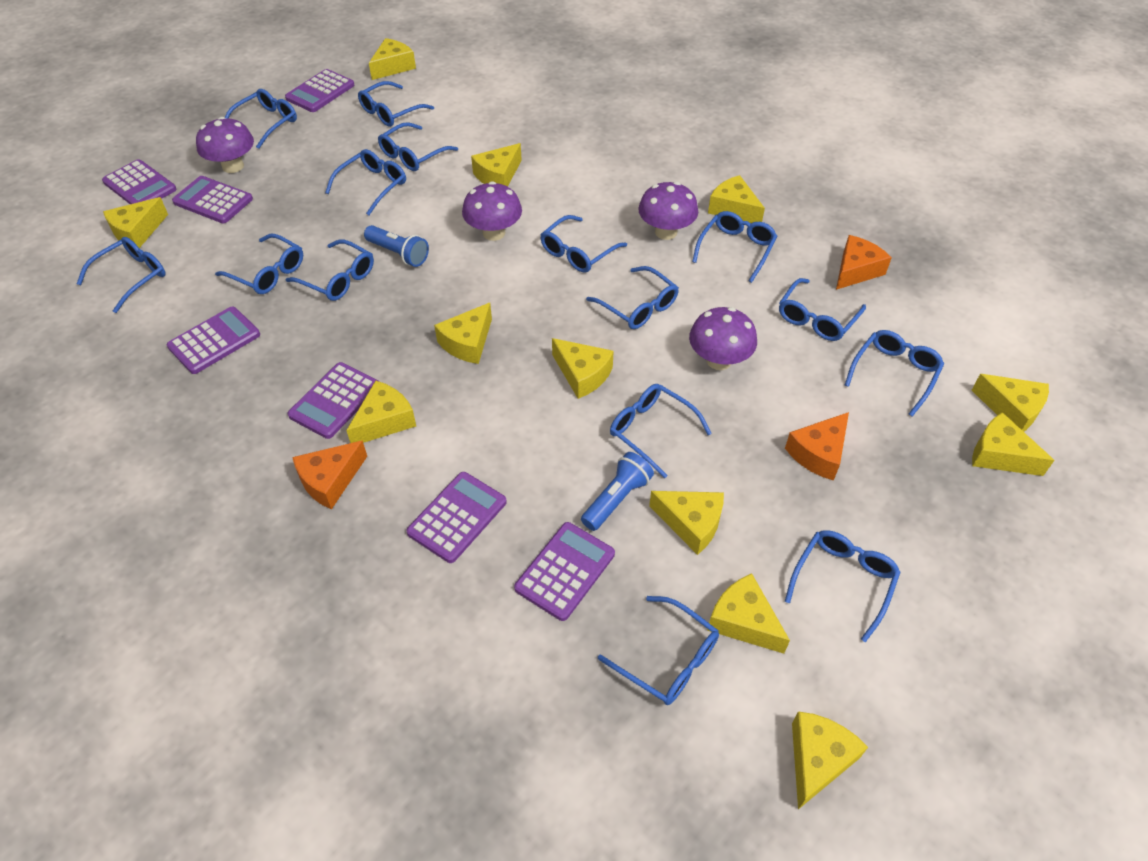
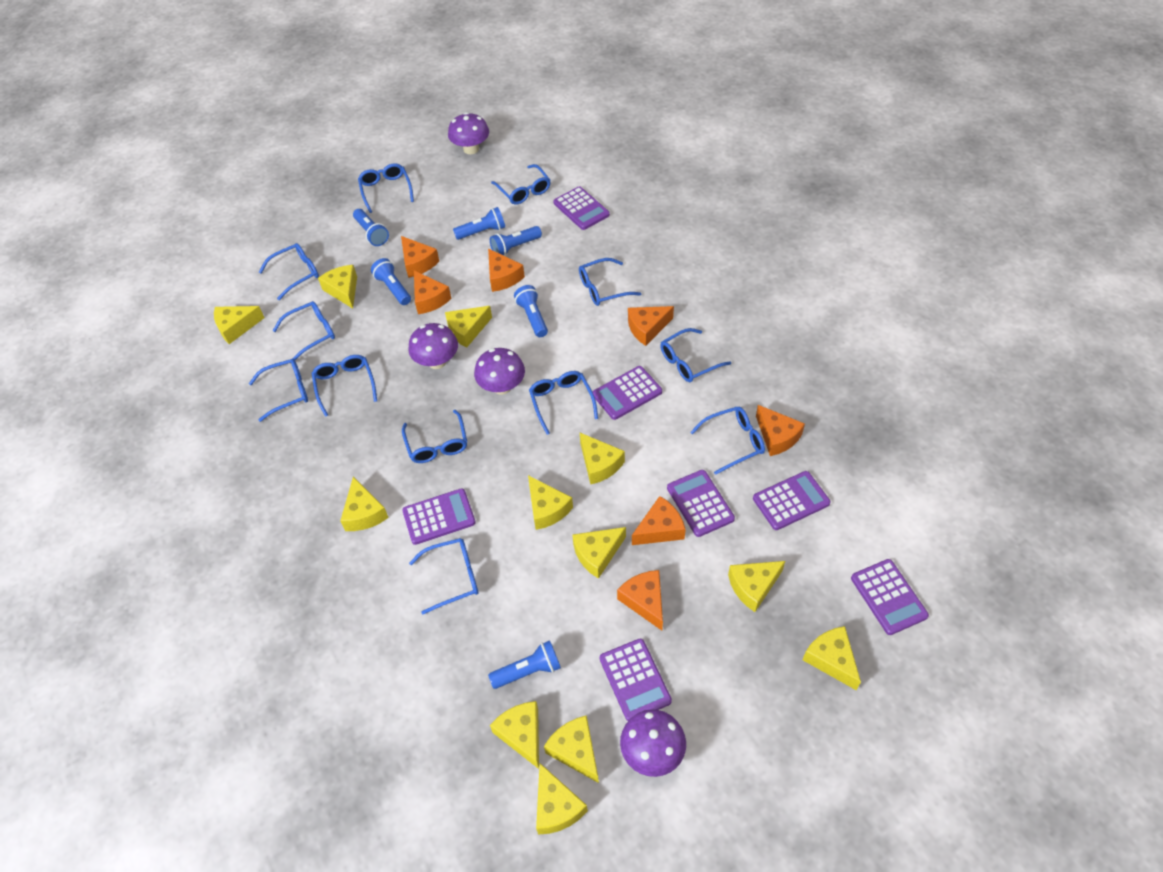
blue flashlight: [364,225,429,267] [581,452,654,531] = 2 -> [353,209,389,246] [371,258,411,305] [453,207,505,240] [488,640,561,689] [490,226,542,256] [514,285,548,337] = 6
blue glasses: [77,237,165,313] [215,234,303,294] [225,89,297,149] [286,239,374,301] [325,149,406,215] [358,81,434,127] [378,122,458,171] [540,215,627,273] [586,266,679,329] [598,596,719,705] [610,384,712,478] [692,211,777,283] [779,278,866,341] [785,530,901,642] [845,330,944,417] = 15 -> [249,359,308,422] [259,243,319,300] [272,301,335,360] [312,355,377,417] [358,163,414,213] [402,410,467,463] [409,538,478,614] [491,164,551,205] [529,371,598,435] [579,258,642,306] [660,328,731,382] [690,407,765,475] = 12
orange cheese: [292,440,367,510] [785,412,849,481] [836,235,892,290] = 3 -> [401,236,439,278] [414,271,451,314] [488,248,525,292] [617,570,663,630] [628,306,674,346] [632,496,686,545] [756,405,805,456] = 7

